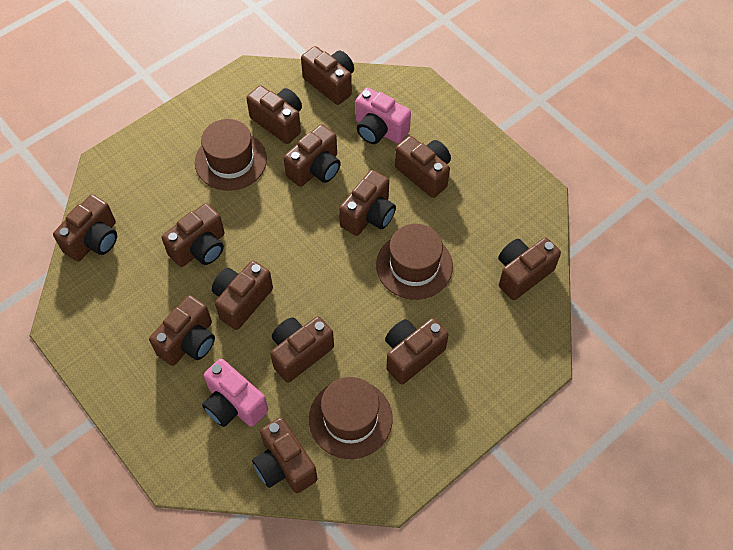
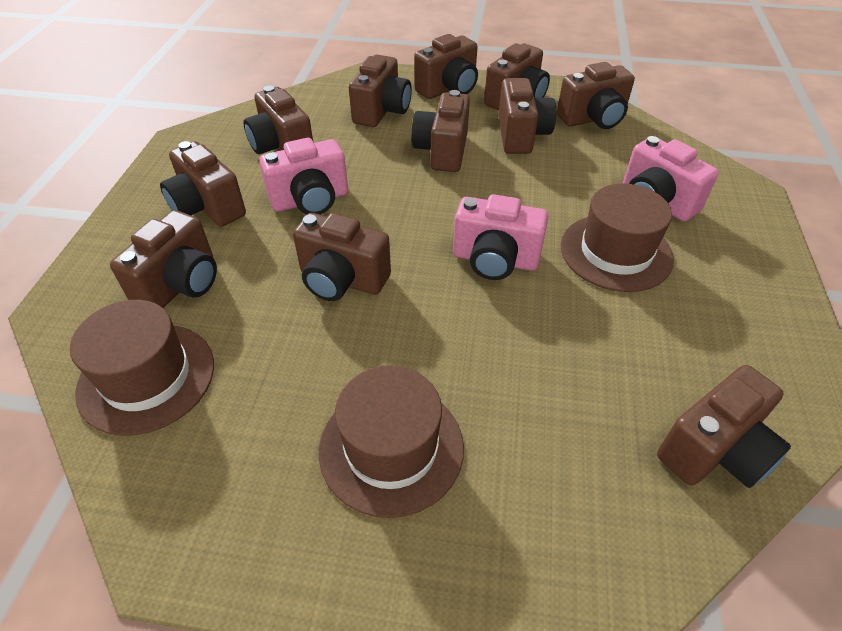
brown camera: [53,194,117,262] [149,295,215,366] [162,203,224,267] [212,261,273,330] [246,85,302,144] [252,417,317,493] [270,316,334,383] [284,124,341,187] [301,46,354,105] [339,170,396,236] [385,318,449,384] [395,136,451,198] [498,238,561,300] = 13 -> [110,210,217,308] [160,141,246,227] [243,86,313,155] [293,213,391,301] [349,55,412,127] [411,90,470,172] [414,34,478,99] [484,43,550,110] [498,78,556,154] [557,62,635,129] [657,365,791,488] = 11
pink camera: [202,359,268,427] [355,88,411,144] = 2 -> [259,138,348,214] [453,194,548,280] [623,136,719,222] = 3

